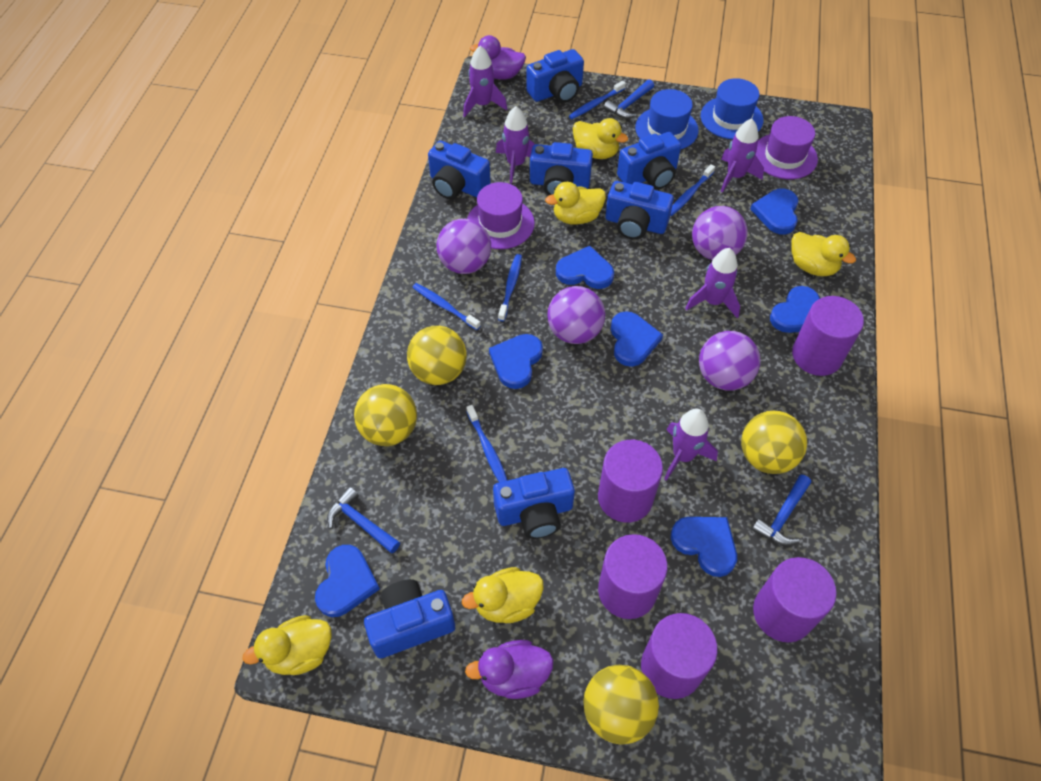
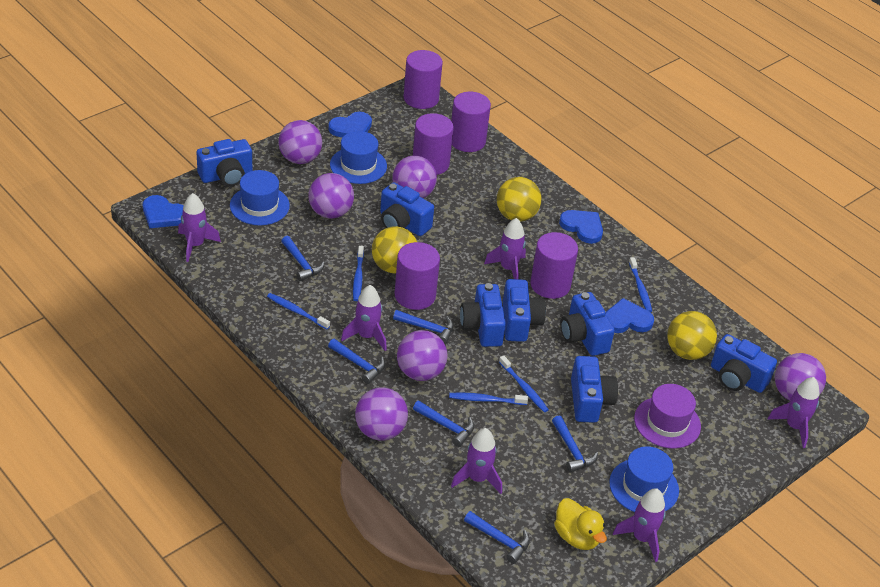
blue hammer: [327,487,400,553] [604,79,654,118] [752,474,811,546] = 3 -> [281,236,325,281] [328,339,385,384] [393,310,454,344] [413,401,474,447] [464,511,530,564] [552,416,598,473] = 6
blue hat: [635,89,699,149] [701,78,763,140] = 2 -> [230,170,290,226] [330,131,387,184] [609,446,679,512] = 3
blue heart: [315,545,380,617] [489,334,543,389] [556,246,614,289] [611,311,663,367] [671,517,737,577] [750,189,798,234] [770,286,820,333] = 7 -> [143,195,184,228] [328,112,372,138] [559,210,603,244] [605,298,654,333] = 4
purple ball: [436,219,491,274] [547,286,605,344] [692,206,748,260] [699,331,761,391] = 4 -> [278,120,322,164] [309,173,354,219] [355,387,408,441] [392,156,437,198] [397,330,447,381] [775,353,826,401] = 6
purple duck: [465,640,553,699] [470,35,526,79] = 2 -> none = 0
purple hat: [467,182,535,249] [756,116,818,179] = 2 -> [634,384,701,449] = 1
purple rocket: [463,46,507,117] [496,106,535,183] [664,408,718,481] [685,248,740,318] [720,119,764,193] = 5 -> [178,193,221,262] [341,285,387,351] [451,428,502,494] [484,218,526,279] [613,488,666,562] [768,377,820,448] = 6
yellow ball: [354,384,417,446] [407,326,467,385] [583,665,659,745] [741,411,807,474] = 4 -> [372,226,417,273] [497,177,541,222] [667,311,717,360] = 3
yellow duck: [242,615,332,675] [462,567,544,623] [545,182,606,225] [573,118,628,159] [791,232,856,276] = 5 -> [554,498,607,550] = 1

